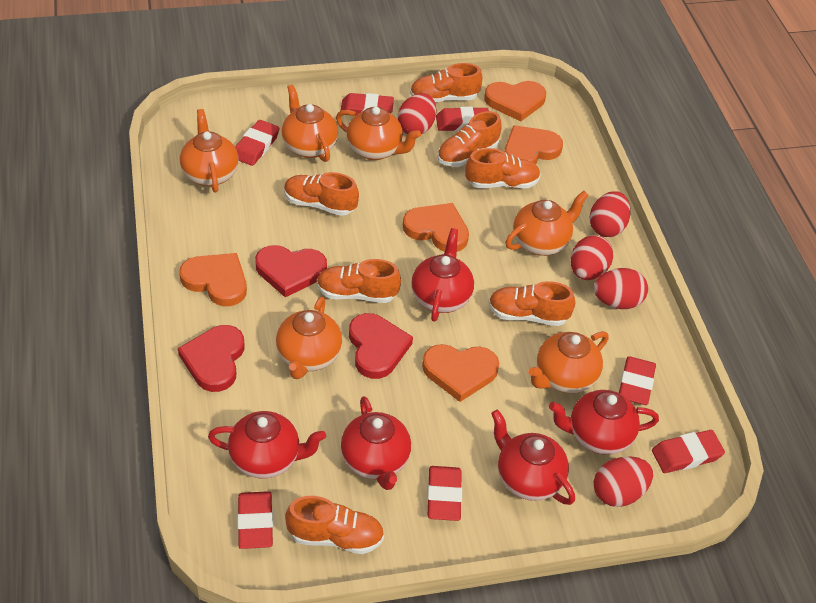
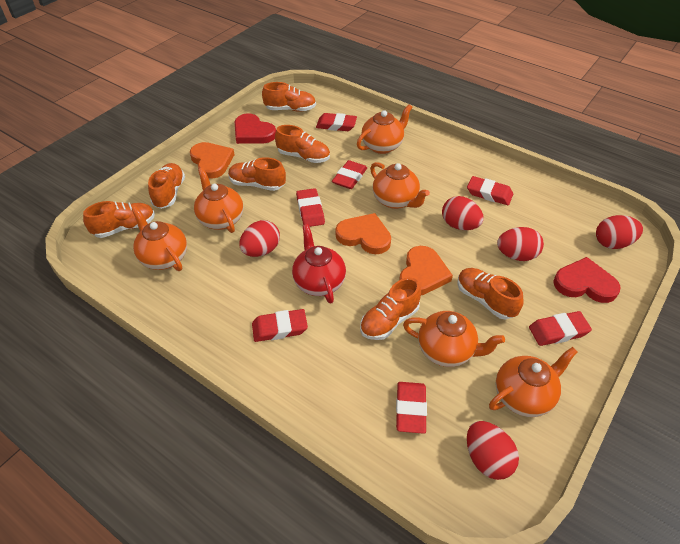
orange heart: [179,253,247,306] [403,203,469,252] [422,344,499,402] [484,81,546,122] [504,125,563,164] = 5 -> [190,142,235,179] [335,213,391,254] [399,246,453,295] = 3
red heart: [178,325,244,392] [255,245,327,297] [349,313,413,379] = 3 -> [235,113,276,144] [553,257,621,303] = 2
red teapot: [208,411,326,479] [341,396,411,490] [411,228,474,322] [491,409,575,505] [549,390,659,455] = 5 -> [292,224,346,304] = 1

